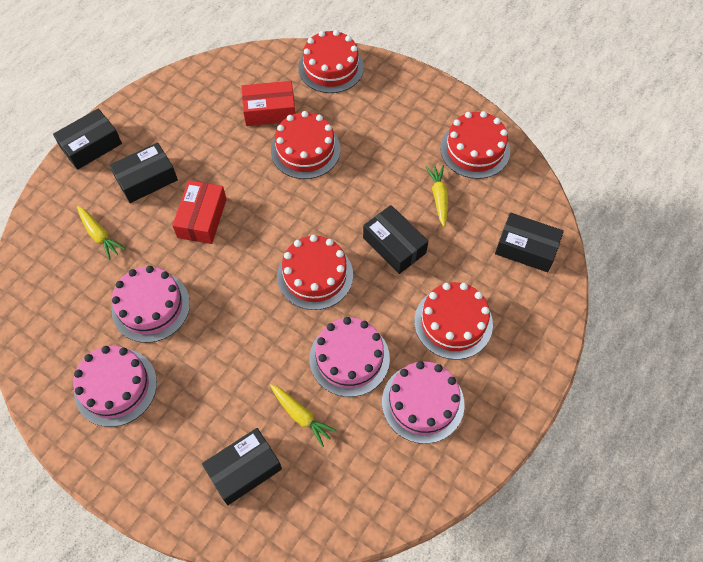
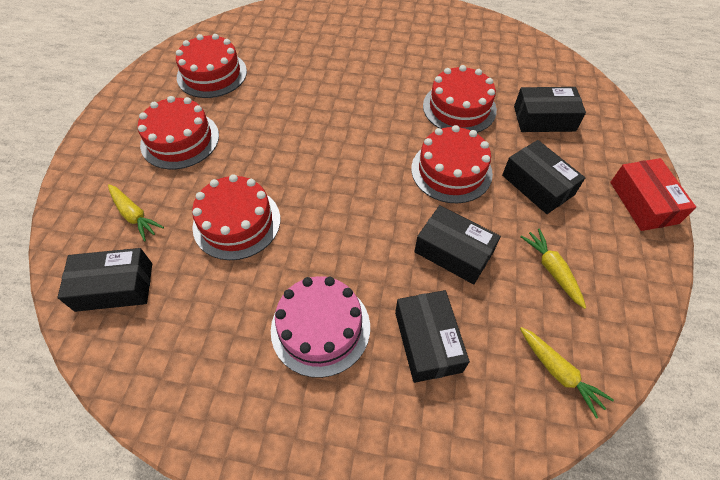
pink cake: [73,346,157,427] [112,266,190,343] [310,317,390,397] [382,361,464,444] = 4 -> [271,276,370,378] = 1
red box: [172,180,227,244] [241,81,295,126] = 2 -> [610,158,696,231] = 1

